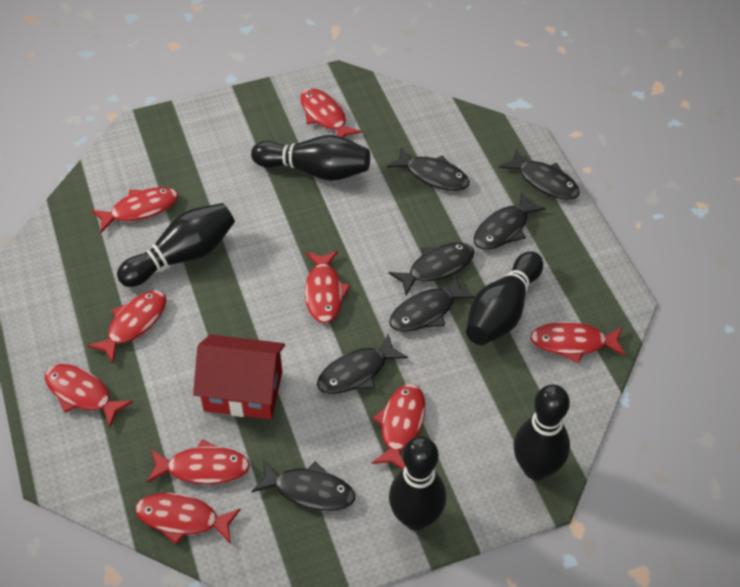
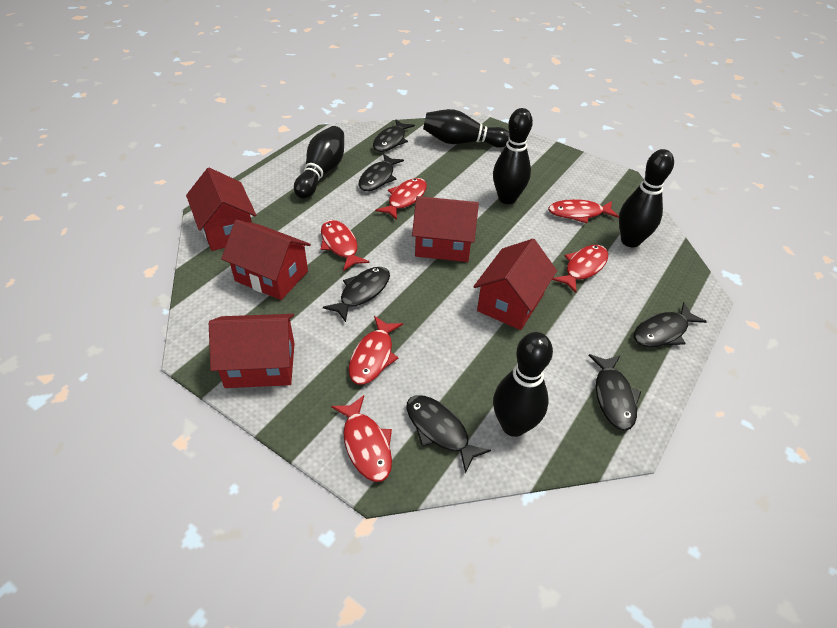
black fish: [251,459,355,511] [317,334,408,394] [387,147,470,191] [389,243,474,295] [389,276,475,332] [474,192,546,250] [499,150,580,200] = 7 -> [323,267,390,322] [359,154,404,191] [373,120,415,152] [406,395,491,474] [588,354,641,431] [634,303,707,347] = 6
red fish: [45,364,133,427] [87,290,166,363] [91,187,178,233] [135,493,241,544] [147,439,250,485] [300,89,362,138] [305,251,351,323] [372,384,425,469] [530,322,626,363] = 9 -> [321,220,370,271] [331,395,392,482] [349,316,403,385] [375,178,427,220] [548,199,619,223] [552,245,608,293] = 6
red house: [193,334,285,419] = 1 -> [186,168,256,251] [209,314,295,388] [221,220,311,300] [412,196,479,262] [473,239,557,330] = 5

